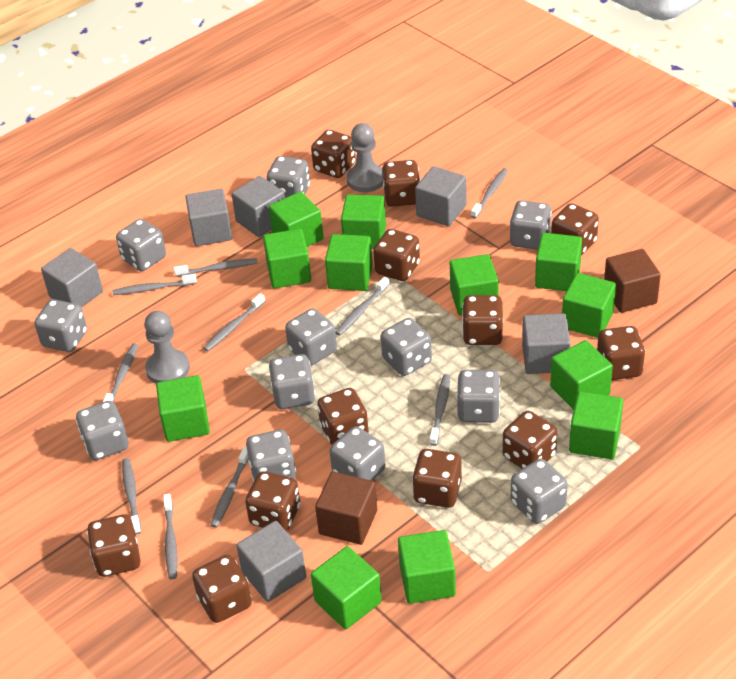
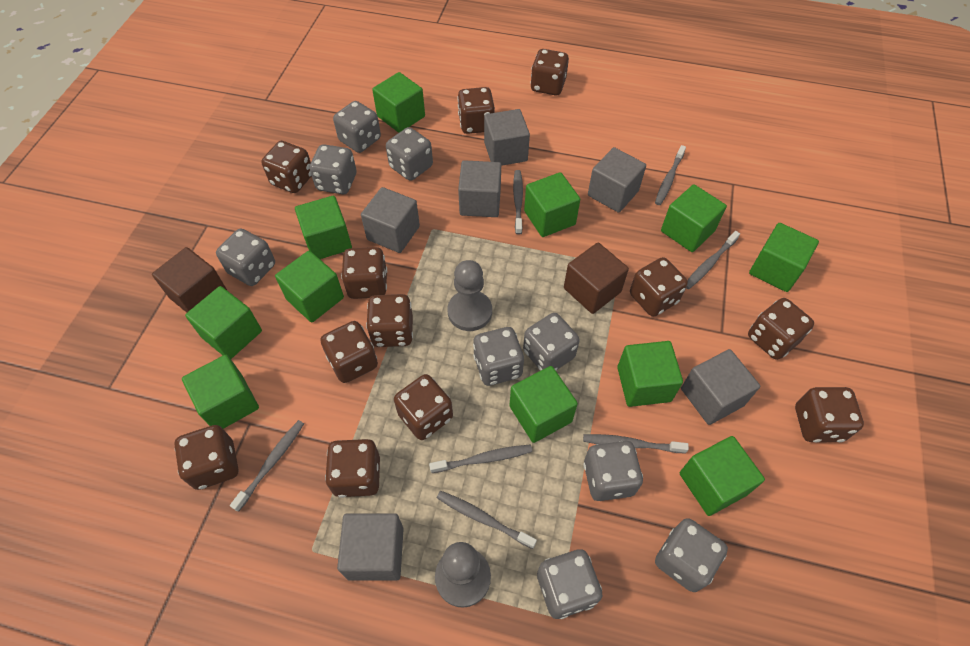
green cube: [156,375,210,442] [263,229,311,288] [269,191,324,247] [311,546,382,630] [325,234,373,291] [341,194,386,249] [398,530,456,604] [450,254,499,316] [535,233,582,291] [550,340,613,410] [562,273,616,338] [569,391,623,460] = 12 -> [182,355,259,429] [185,286,262,359] [275,251,344,323] [295,196,352,259] [372,72,425,133] [509,366,578,443] [524,172,580,237] [617,341,683,407] [661,184,727,252] [680,436,765,516] [749,223,819,292] = 11
grey dice: [34,299,87,352] [76,401,129,460] [116,219,166,271] [246,430,296,482] [267,156,310,198] [269,354,315,409] [285,308,337,366] [330,426,385,481] [381,318,432,376] [456,370,500,423] [510,201,552,250] [511,459,568,524] = 12 -> [216,229,275,286] [310,144,356,194] [333,101,381,153] [386,127,433,181] [473,327,524,386] [523,313,580,371] [537,549,602,619] [584,441,643,501] [655,518,728,592] = 9
grey toothbrush: [103,343,138,402] [113,274,197,295] [122,458,141,535] [163,494,178,579] [174,258,258,277] [203,293,265,351] [210,447,249,528] [336,277,389,336] [430,374,450,446] [471,168,508,218] = 10 -> [230,420,304,512] [429,445,532,473] [437,491,537,549] [513,170,523,235] [583,434,689,453] [655,145,686,205] [686,231,740,289] = 7

